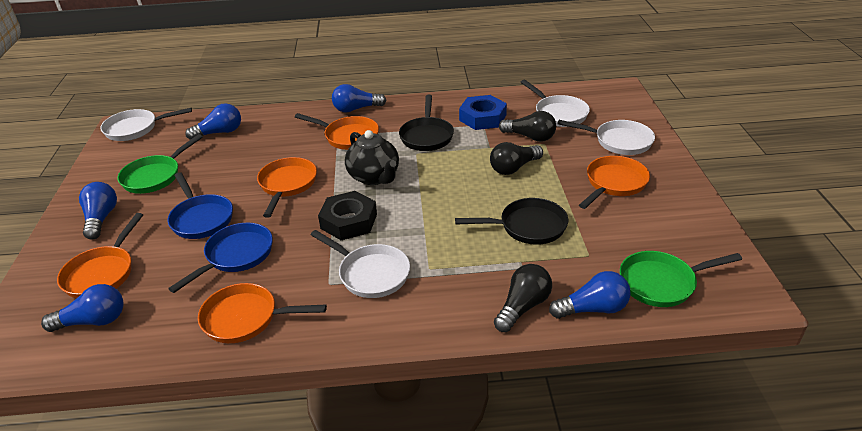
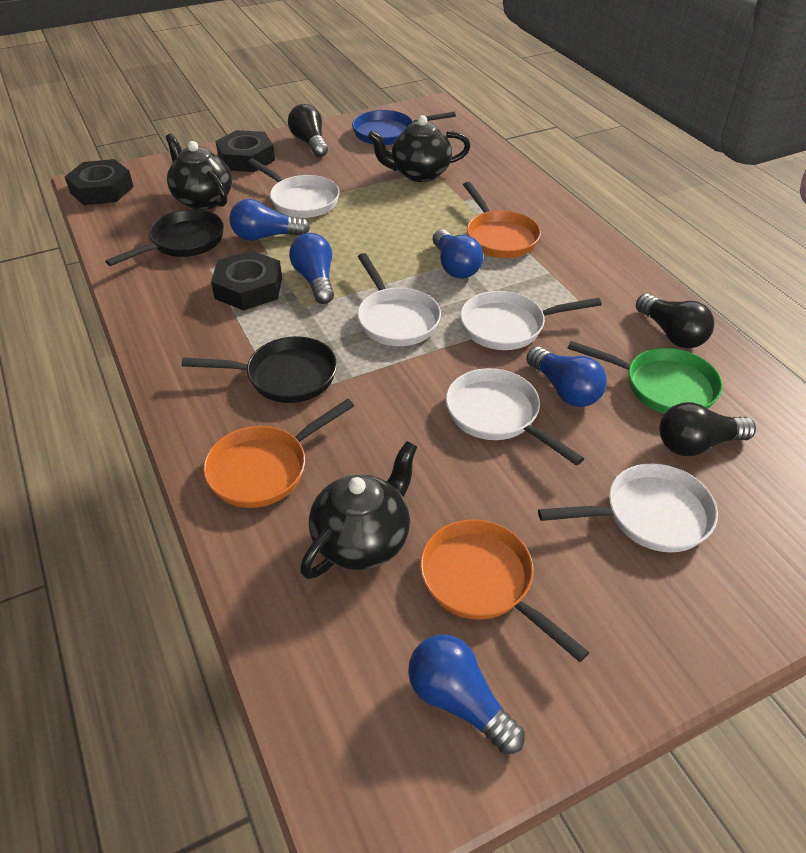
black nut: [318,191,377,240] = 1 -> [65,159,134,205] [211,250,282,311] [216,130,275,172] = 3
black teapot: [345,130,399,185] = 1 -> [166,133,232,210] [300,441,417,579] [368,115,471,182] = 3
blue nut: [459,95,507,130] = 1 -> none = 0
blue pan: [168,172,233,239] [168,223,273,293] = 2 -> [352,110,456,145] = 1
green pan: [117,134,203,194] [620,251,742,307] = 2 -> [567,341,723,414] = 1
orange pan: [57,213,143,298] [198,283,327,343] [257,157,317,218] [295,113,379,150] [579,156,650,209] = 5 -> [203,399,354,508] [420,519,589,662] [463,182,541,258] = 3
white pan: [100,108,192,141] [311,230,410,298] [521,80,590,127] [558,120,655,155] = 4 -> [247,158,340,218] [357,253,441,346] [446,368,584,466] [460,291,602,350] [538,463,718,552] = 5

